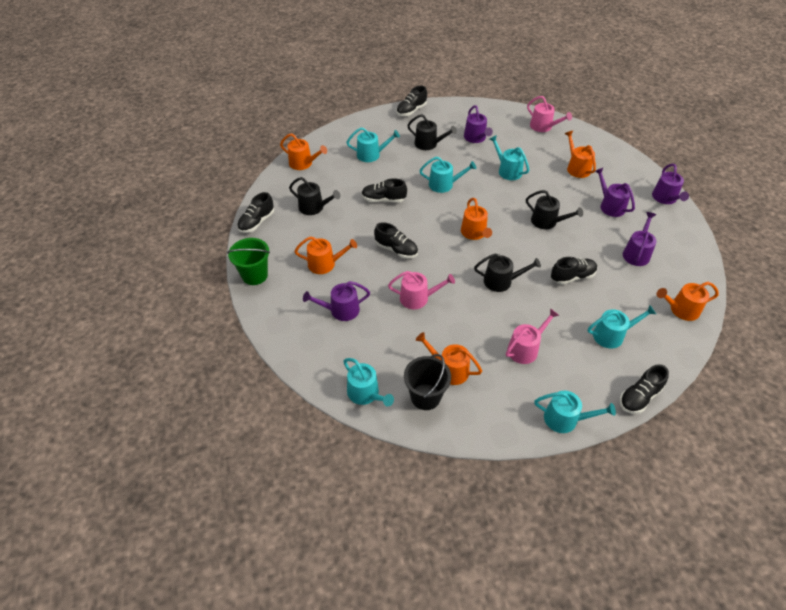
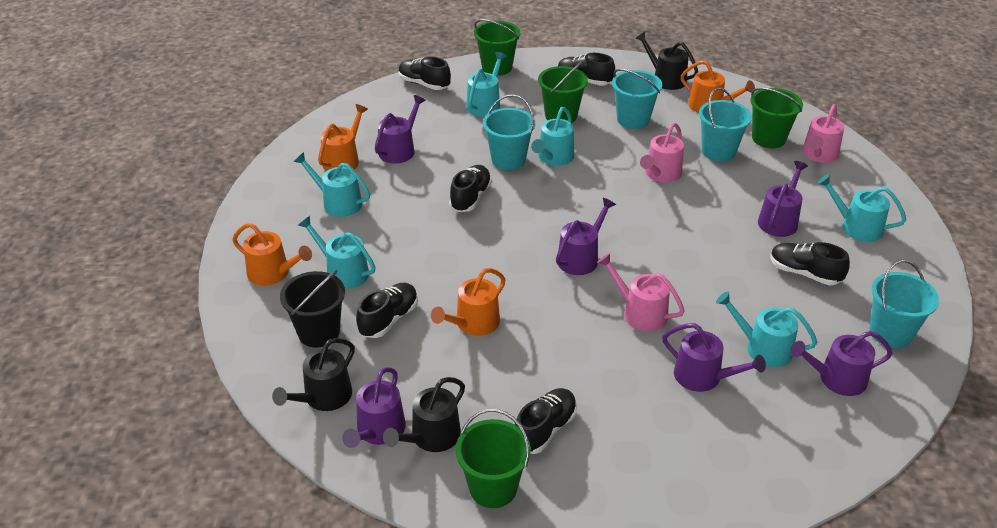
black watering can: [289,177,340,215] [407,114,457,150] [474,254,541,292] [526,190,583,229] = 4 -> [272,338,355,411] [383,377,465,452] [635,32,698,90] = 3
green bucket: [227,238,270,285] = 1 -> [455,409,531,508] [474,19,520,76] [538,61,588,123] [750,87,803,148] = 4
orange watering can: [280,133,327,170] [294,236,357,274] [416,332,482,385] [461,198,492,240] [565,131,596,178] [657,282,719,321] = 6 -> [232,223,312,286] [318,104,368,171] [431,268,506,336] [681,60,755,113] = 4
purple watering can: [303,281,370,321] [464,105,493,143] [595,168,635,217] [623,212,657,266] [652,164,689,204] = 5 -> [342,367,406,448] [375,95,426,164] [556,198,616,275] [662,323,766,392] [758,161,808,237] [790,331,893,396] = 6
turquoise bucket: none = 0 -> [483,94,535,170] [612,69,662,129] [699,87,752,162] [869,260,939,348] = 4

